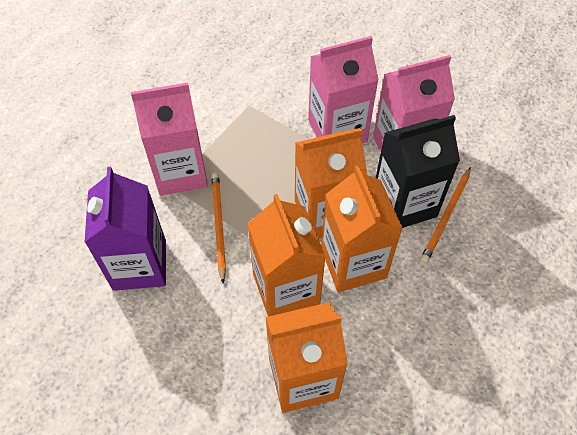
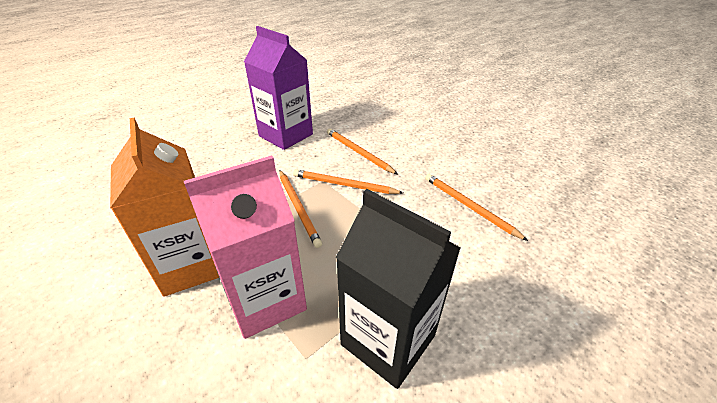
orange carton: [247,194,326,317] [265,302,348,413] [295,128,367,239] [321,165,403,292] = 4 -> [110,117,219,297] = 1
orange pencil: [211,173,226,283] [420,167,471,263] = 2 -> [279,170,322,248] [293,169,403,194] [327,128,398,174] [425,174,528,241] = 4
pink carton: [131,83,208,196] [308,36,379,143] [373,55,455,152] = 3 -> [184,156,307,339] = 1

